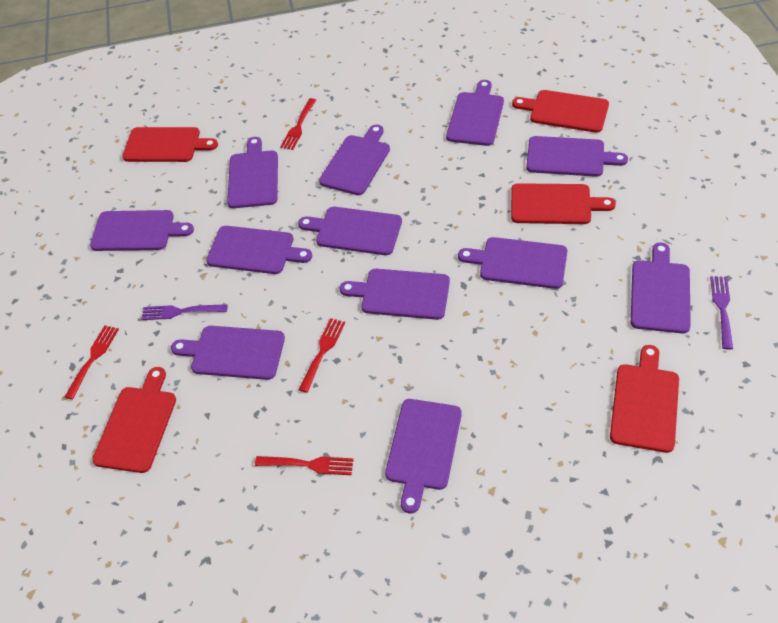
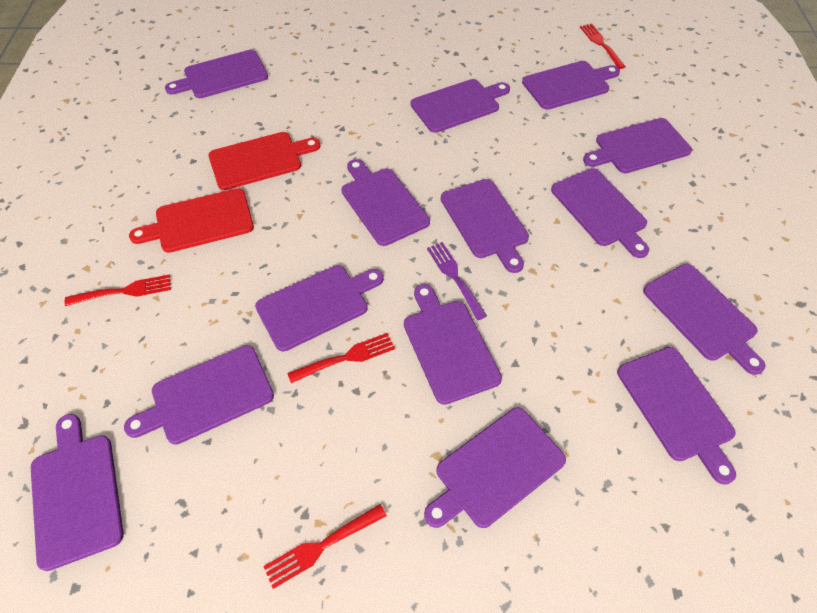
purple cutting board: [90,210,194,251] [171,326,285,380] [206,226,312,274] [227,137,278,208] [298,207,402,255] [319,125,390,195] [340,269,450,320] [385,399,462,513] [446,80,504,146] [458,237,567,289] [526,136,628,177] [631,243,691,334] = 12 -> [31,414,124,571] [124,345,274,445] [165,50,268,98] [255,265,384,351] [342,159,430,246] [404,284,502,405] [411,79,510,133] [424,407,566,528] [441,179,529,273] [522,61,620,110] [551,168,649,258] [583,118,692,173] [617,347,736,485] [643,264,766,375] = 14
purple fork: [141,304,228,320] [710,276,733,349] = 2 -> [427,242,487,320] = 1
red cutting board: [92,367,176,473] [122,127,218,162] [511,183,616,224] [512,90,609,133] [610,345,679,453] = 5 -> [129,188,254,253] [208,132,321,190] = 2

